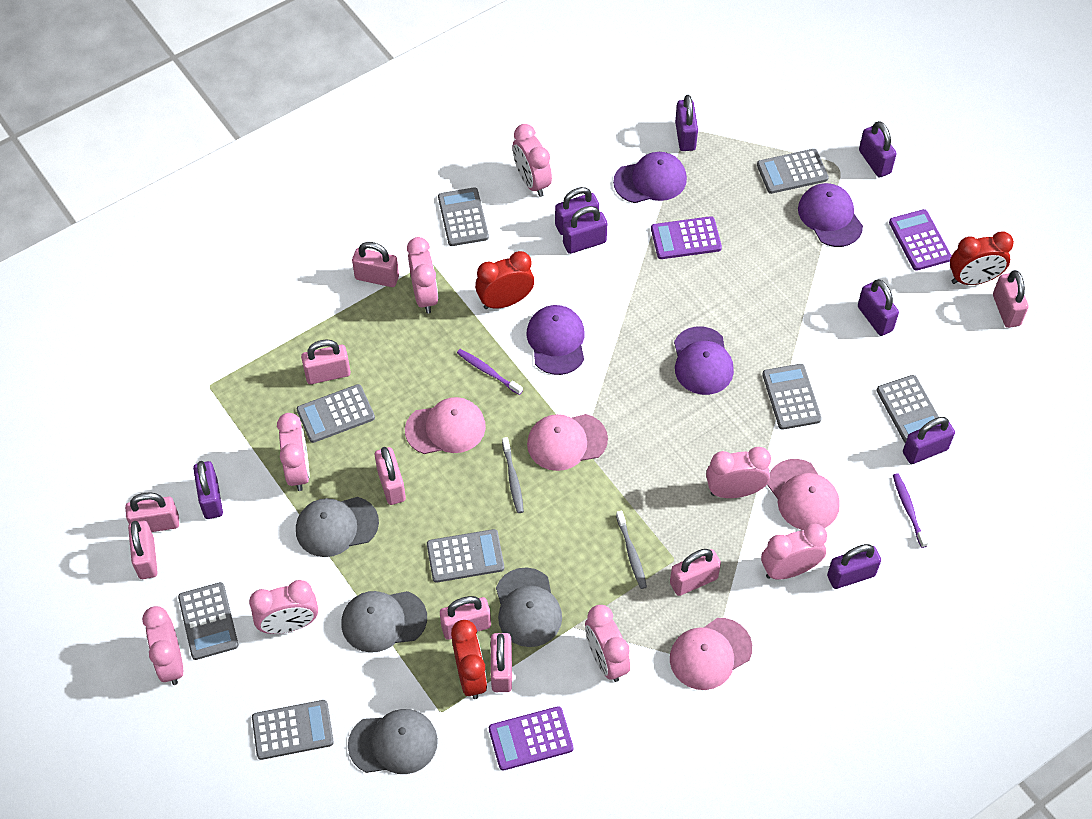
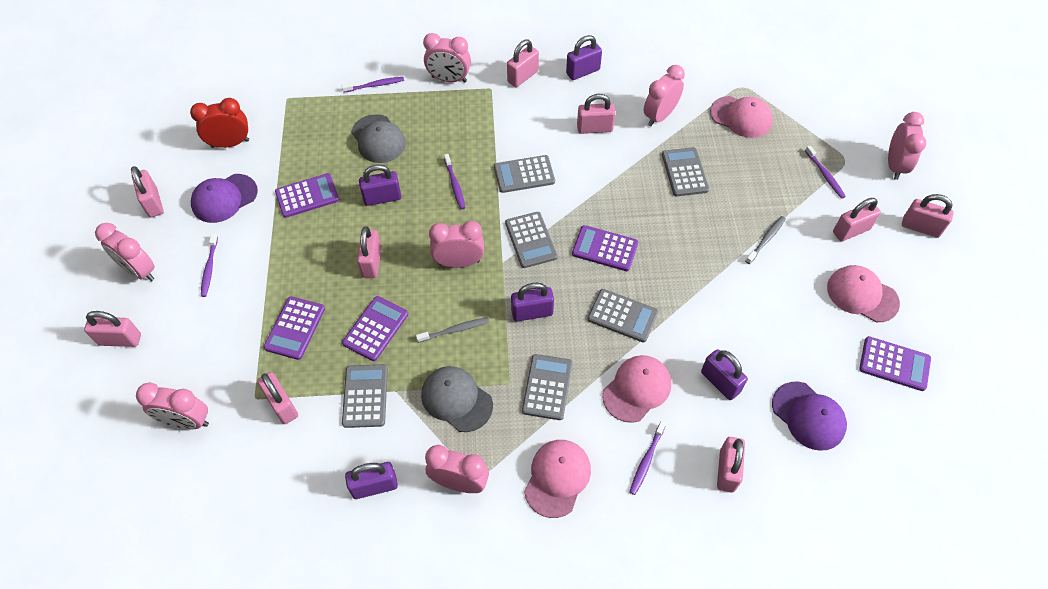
grey calculator: [178,582,239,660] [252,700,334,760] [297,384,375,443] [427,529,504,583] [438,187,489,246] [757,149,829,194] [762,364,822,430] [876,375,939,443] = 8 -> [342,364,388,428] [494,155,555,193] [505,212,557,268] [522,354,572,420] [588,289,658,343] [662,147,709,196] = 6
grey cap: [296,497,379,557] [341,591,427,653] [348,709,438,774] [496,567,562,647] = 4 -> [351,114,406,163] [421,366,493,432] = 2
pink clock: [142,606,183,685] [249,580,318,634] [277,413,310,491] [407,237,438,313] [513,124,552,197] [585,605,630,682] [706,447,771,498] [761,524,827,580] = 8 -> [95,223,155,281] [136,383,209,429] [423,33,471,82] [425,445,489,493] [429,221,484,268] [644,65,685,126] [888,112,926,180] = 7
purple calculator: [489,706,573,771] [651,216,722,259] [889,209,951,271] = 3 -> [264,296,325,360] [275,173,339,218] [342,296,408,361] [572,225,638,271] [859,336,931,391] = 5
purple cap: [527,305,585,375] [613,152,687,203] [674,327,734,395] [798,183,863,247] = 4 -> [191,174,258,223] [772,382,847,451] = 2
purple padlock: [193,461,223,519] [555,187,599,235] [563,206,607,254] [675,95,698,151] [827,544,881,589] [858,279,899,336] [859,121,897,177] [903,417,955,464] = 8 -> [345,462,398,499] [359,164,401,206] [511,283,554,322] [566,35,602,80] [701,349,748,400] = 5
purple toothbrush: [457,349,523,395] [893,473,928,548] = 2 -> [201,233,218,297] [342,77,404,93] [444,154,465,209] [629,421,666,495] [805,145,846,199] = 5
red clock: [451,620,487,699] [475,251,534,309] [950,232,1014,285] = 3 -> [190,98,249,148] = 1

